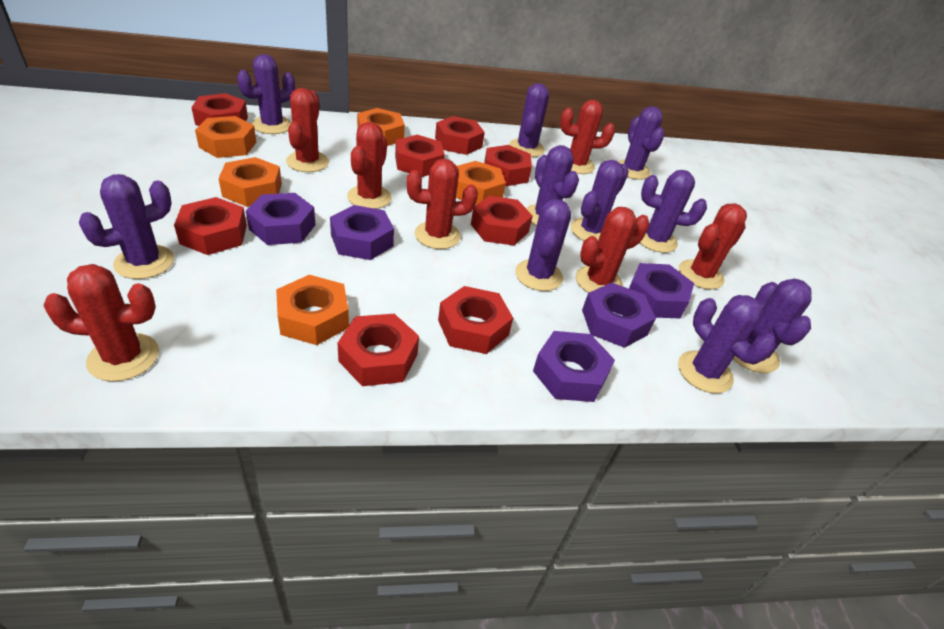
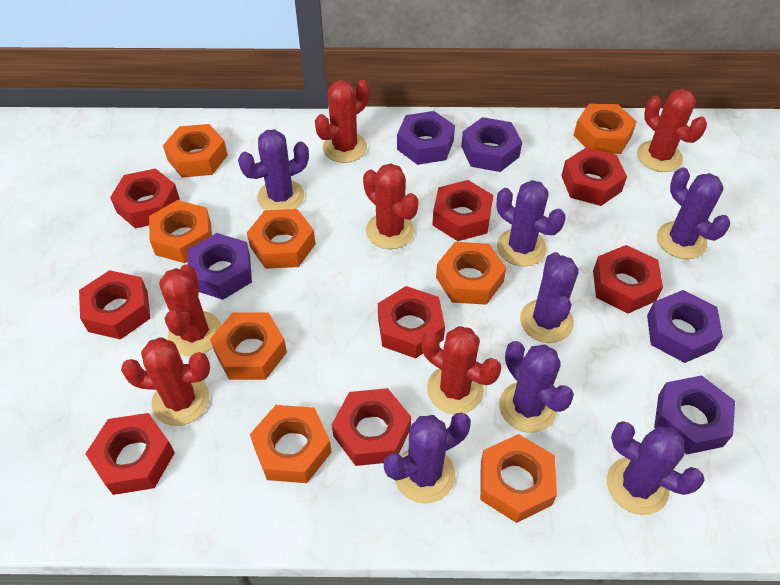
orange nut: [195,116,256,158] [218,157,282,207] [276,275,349,345] [357,108,405,146] [456,161,506,205] = 5 -> [149,200,212,263] [163,124,228,178] [210,313,287,380] [247,209,315,269] [250,405,332,483] [436,242,506,305] [480,434,557,523] [573,104,637,154] = 8
purple cactus: [79,174,174,279] [237,54,295,134] [509,83,549,157] [515,199,571,291] [526,145,579,226] [570,160,629,241] [618,106,665,180] [640,170,707,253] [678,295,775,393] [733,279,812,373] = 10 -> [238,129,309,210] [384,413,471,504] [496,180,566,266] [499,341,574,433] [520,252,579,343] [607,421,705,515] [657,167,730,259] = 7
red cactus: [43,264,159,382] [286,88,329,172] [347,122,392,209] [407,159,478,249] [560,100,615,174] [576,207,649,293] [679,203,747,290] = 7 -> [121,337,210,426] [159,264,221,356] [315,80,369,163] [363,163,419,249] [422,326,501,415] [637,89,707,172] = 6

